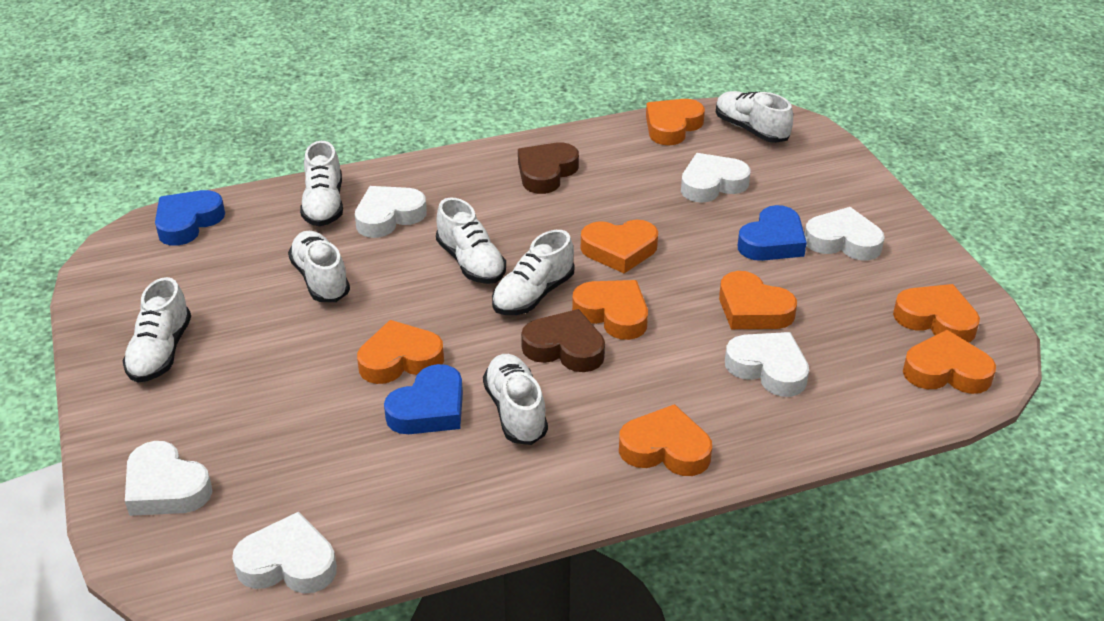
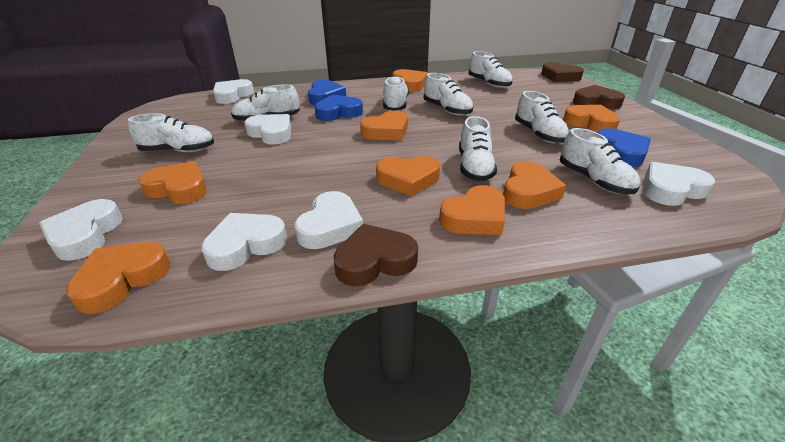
brown heart: [518,142,579,194] [521,309,605,372] = 2 -> [334,224,418,286] [541,62,584,82] [573,85,625,109] = 3
white shoe: [122,277,191,383] [288,231,350,302] [300,141,343,227] [436,198,506,284] [483,354,548,445] [492,230,574,315] [716,91,793,143] = 7 -> [128,113,214,152] [231,85,300,122] [383,76,409,111] [424,73,473,115] [459,116,497,181] [469,51,513,88] [515,91,569,143] [560,128,640,194] = 8

